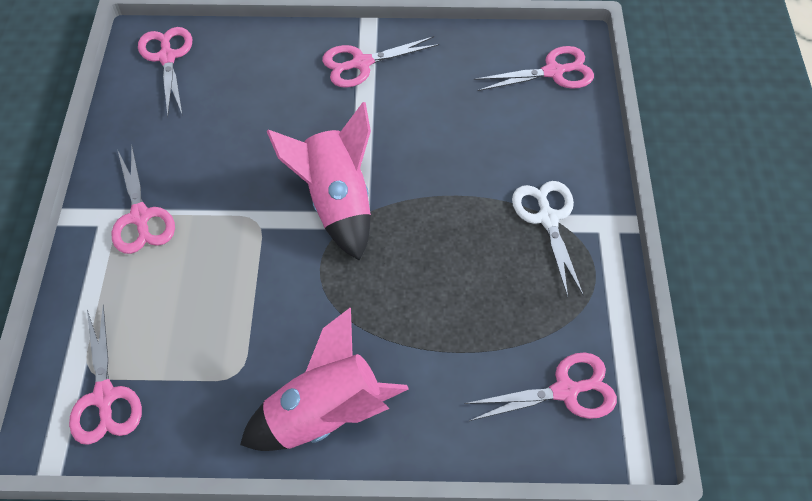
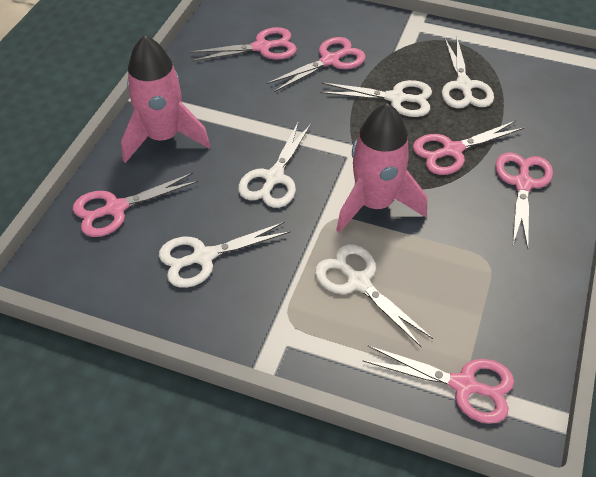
white scissors: [512,181,583,297] = 1 -> [159,222,290,288] [238,121,311,208] [315,244,433,347] [320,80,432,117] [442,38,494,108] = 5

